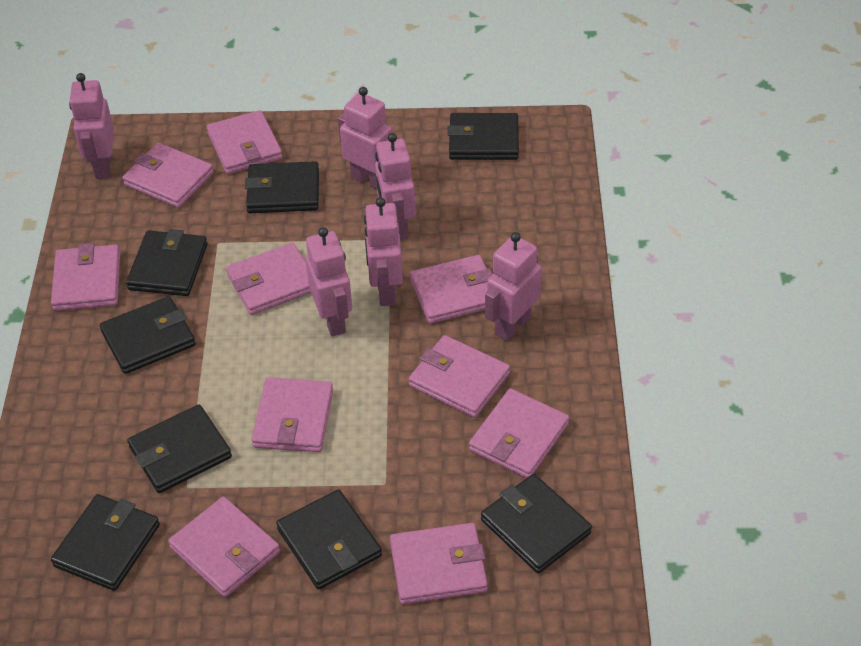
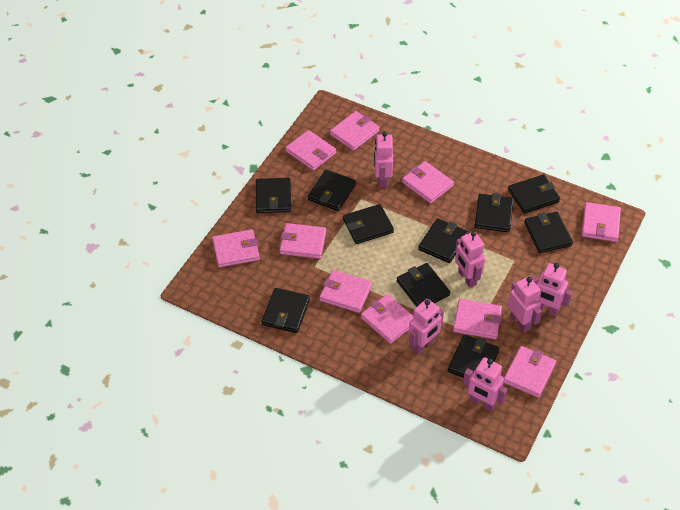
black wallet: [51,494,160,591] [100,296,196,374] [126,229,207,296] [127,405,232,493] [245,161,319,213] [276,489,382,589] [447,113,519,160] [481,474,592,574] = 8 -> [256,178,291,213] [262,288,310,333] [308,170,356,211] [343,204,394,244] [397,263,450,307] [418,218,468,263] [448,335,499,378] [474,193,514,232] [508,175,560,213] [524,212,573,253] = 10

